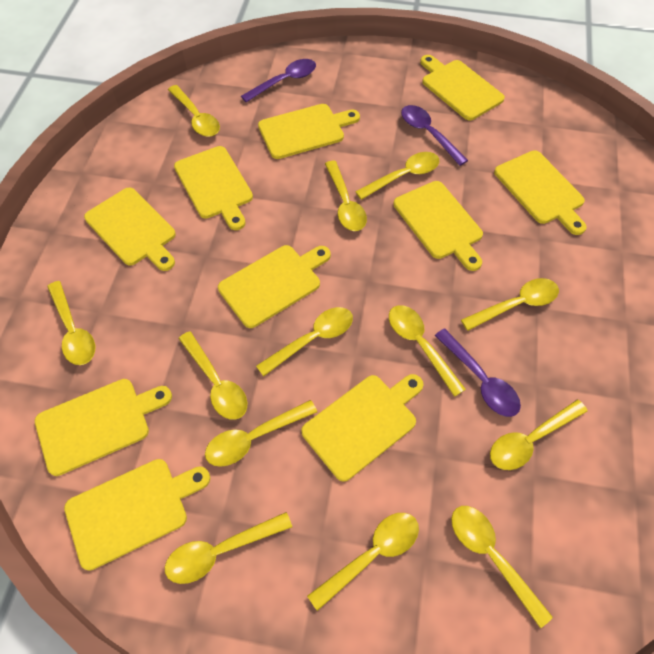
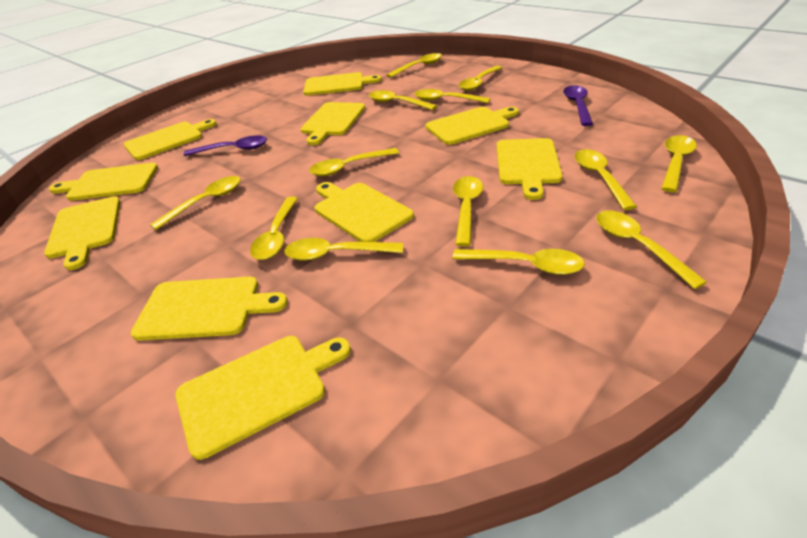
purple spoon: [241,59,316,103] [401,105,468,166] [434,328,521,417] = 3 -> [184,135,267,156] [563,85,593,126] = 2

